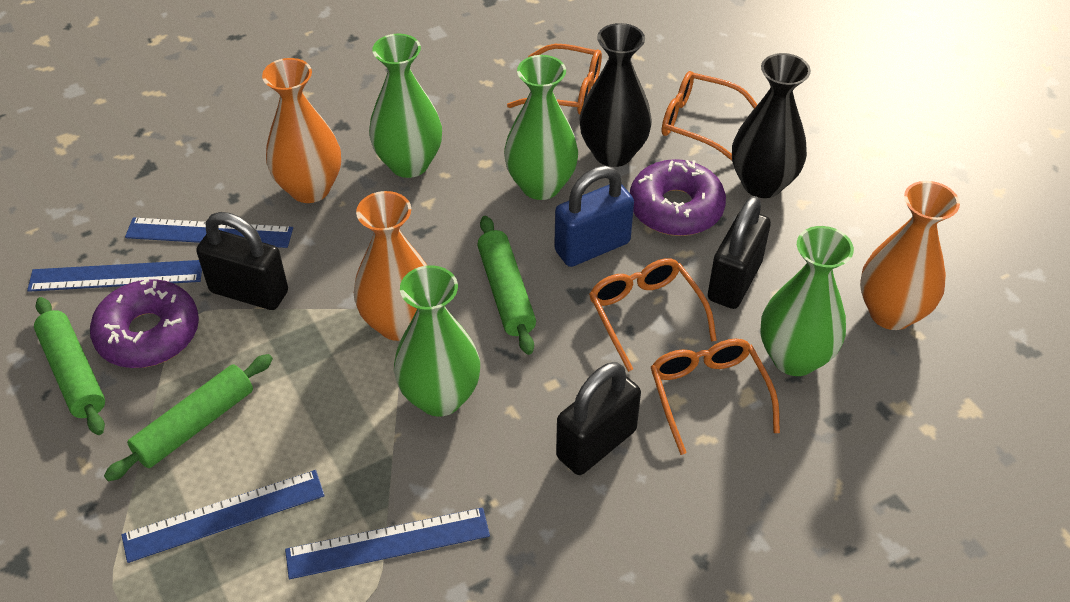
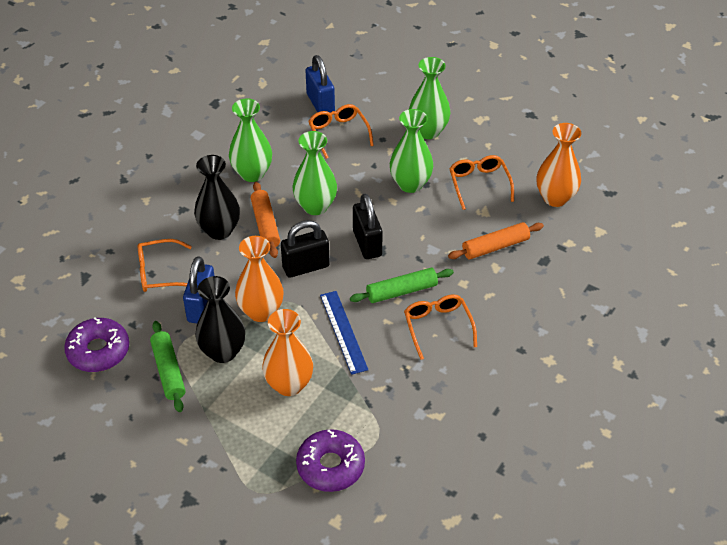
black padlock: [196,212,288,310] [556,362,641,475] [708,196,771,309] = 3 -> [281,220,330,278] [353,194,383,259] = 2
blue padlock: [554,166,634,267] = 1 -> [183,256,214,323] [305,55,335,113] = 2
blue ruler: [27,260,202,292] [121,470,325,563] [125,217,293,248] [285,507,490,579] = 4 -> [320,291,368,375] = 1
green rolling pin: [34,297,105,435] [104,354,273,482] [477,216,536,355] = 3 -> [150,321,185,412] [350,268,454,303] = 2
orange rolling pin: none = 0 -> [251,182,280,258] [448,222,544,260] = 2

